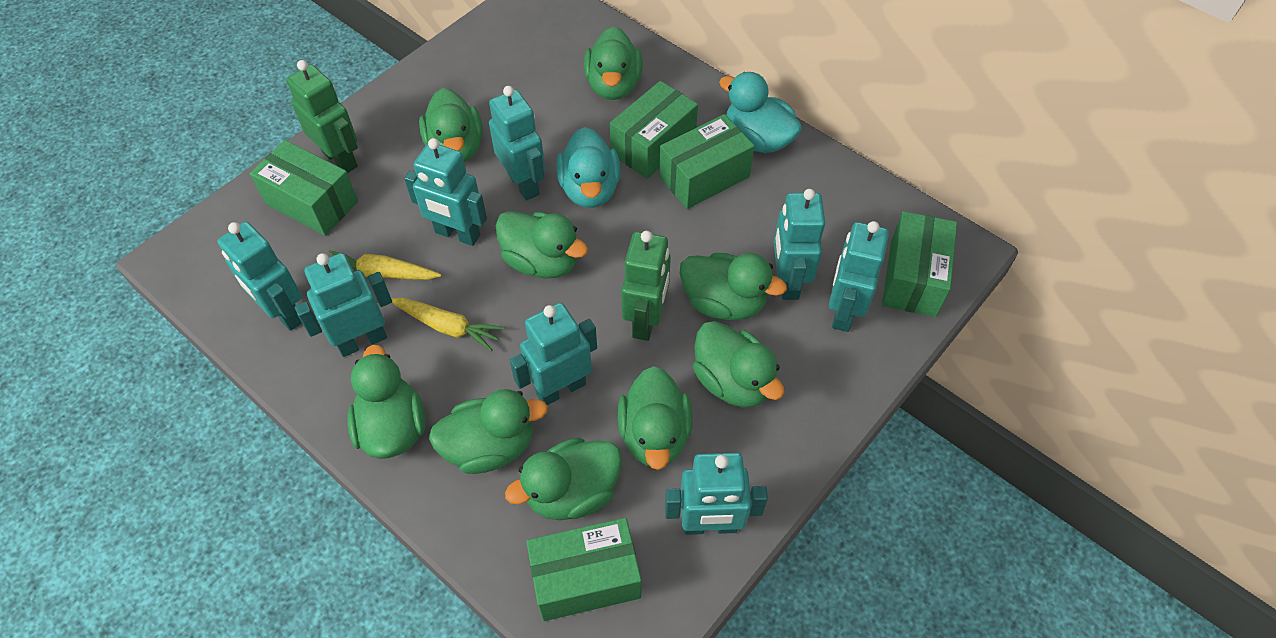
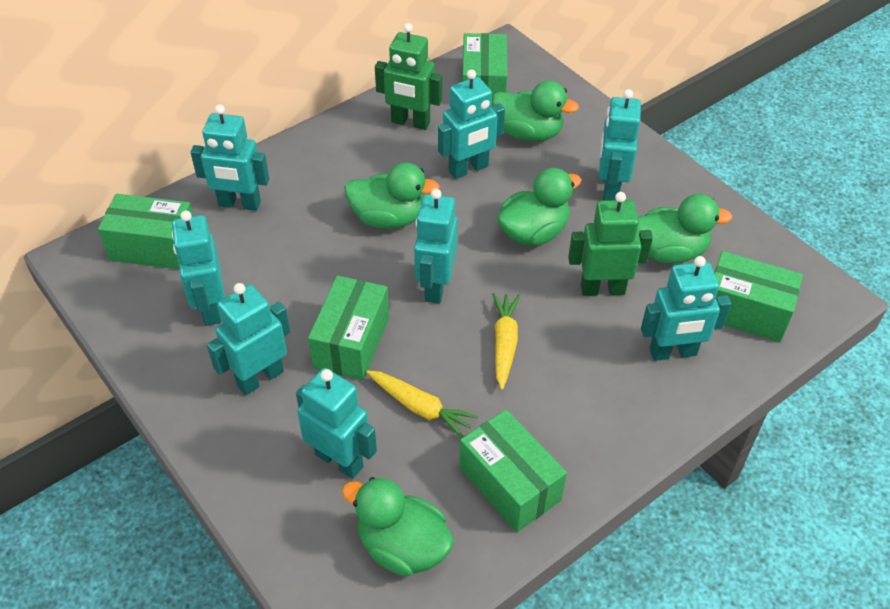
green duck: [348,345,426,459] [419,88,483,162] [429,389,548,474] [496,211,588,279] [505,437,622,520] [584,26,643,100] [617,366,693,470] [680,253,787,320] [693,321,784,408] = 9 -> [342,477,454,577] [344,163,440,229] [492,80,579,142] [497,168,581,246] [638,194,733,263] = 5
turquoise duck: [556,127,620,208] [719,72,802,153] = 2 -> none = 0

